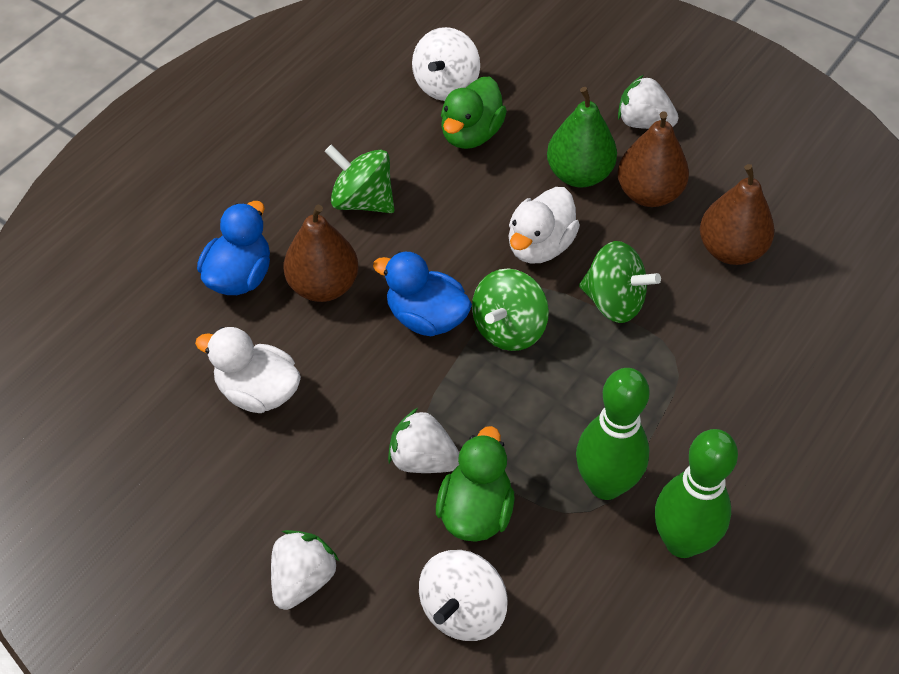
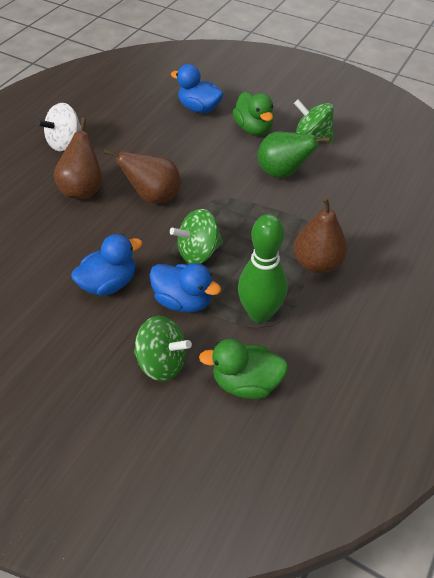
blue duck: [197,201,270,295] [373,252,472,336] = 2 -> [71,234,142,296] [149,263,221,312] [171,64,223,113] = 3
green bowling pin: [576,368,650,500] [655,429,738,558] = 2 -> [238,214,288,323] = 1
white duck: [195,327,301,413] [509,187,580,264] = 2 -> none = 0
white spinning top: [412,27,480,101] [419,550,508,641] = 2 -> [36,103,81,151] = 1
white strawberry: [271,530,339,610] [388,408,459,473] [618,75,679,129] = 3 -> none = 0

